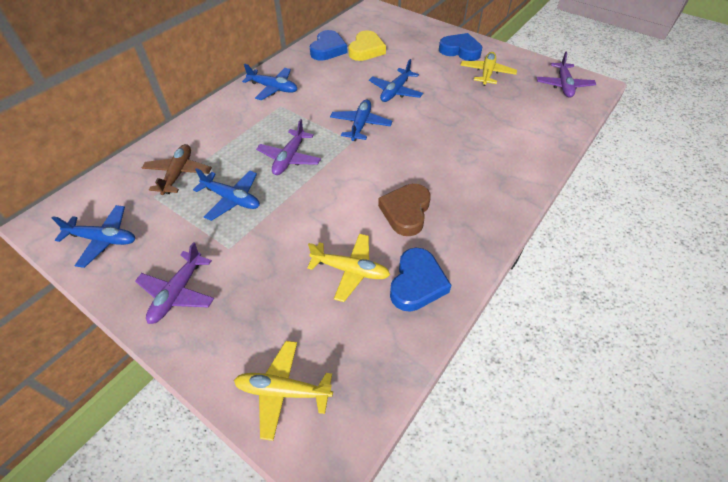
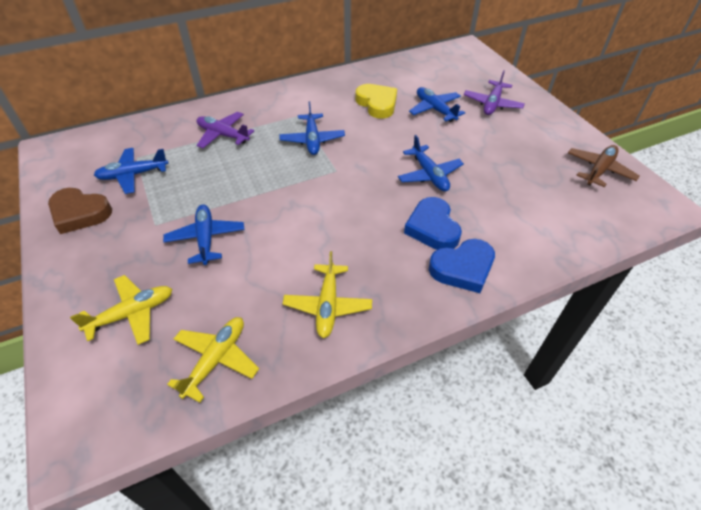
blue heart: [310,30,347,61] [390,247,452,312] [439,33,482,61] = 3 -> [404,197,462,250] [429,239,495,293] = 2
purple plane: [135,242,214,324] [256,119,321,175] [536,52,596,98] = 3 -> [197,112,255,148] [464,70,525,115] = 2

